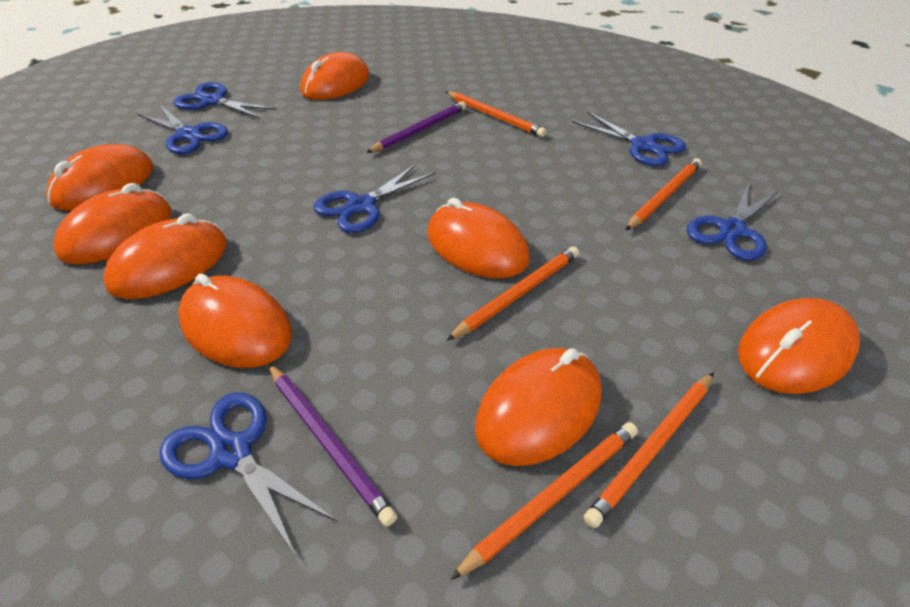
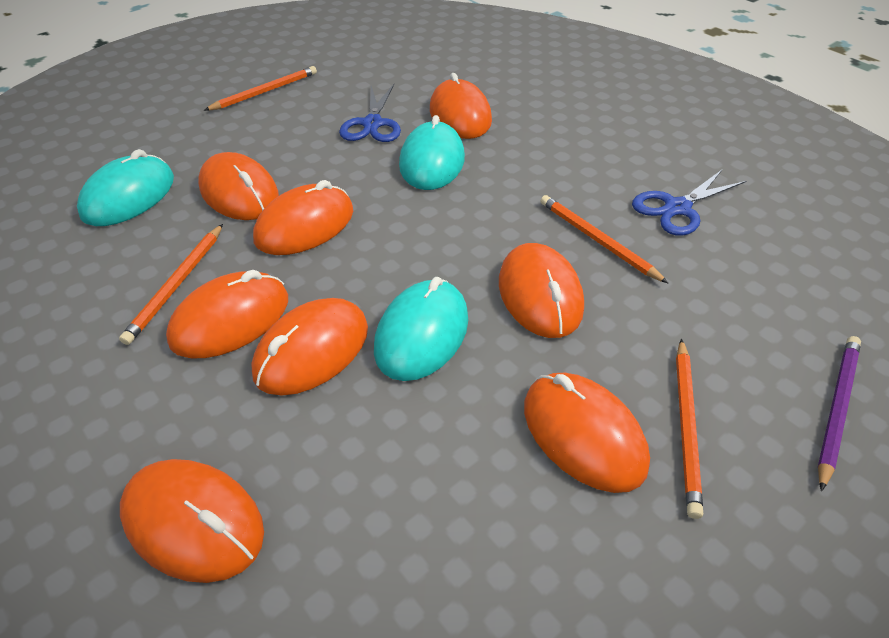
blue scissors: [137,104,228,154] [159,392,338,556] [173,82,276,119] [314,164,436,233] [572,111,686,166] [687,183,779,261] = 6 -> [339,84,401,142] [632,169,746,236] = 2
orange pencil: [446,91,546,137] [447,246,579,340] [450,422,638,580] [584,372,714,528] [626,158,702,230] = 5 -> [119,224,223,345] [204,66,317,111] [541,195,668,283] [676,339,703,519] = 4
purple pencil: [268,364,397,527] [366,101,466,153] = 2 -> [818,336,861,491] = 1
turquoise mouse: none = 0 -> [77,149,174,226] [374,277,468,381] [399,115,465,190] = 3

